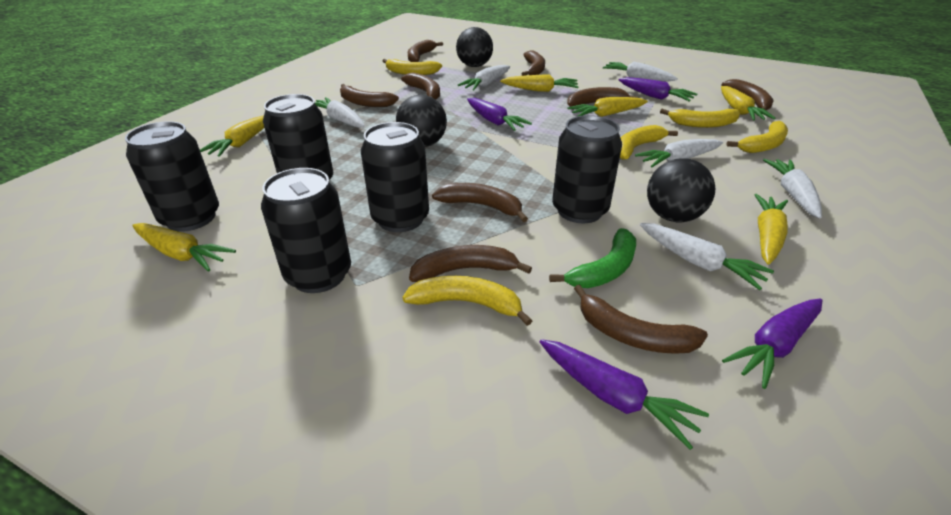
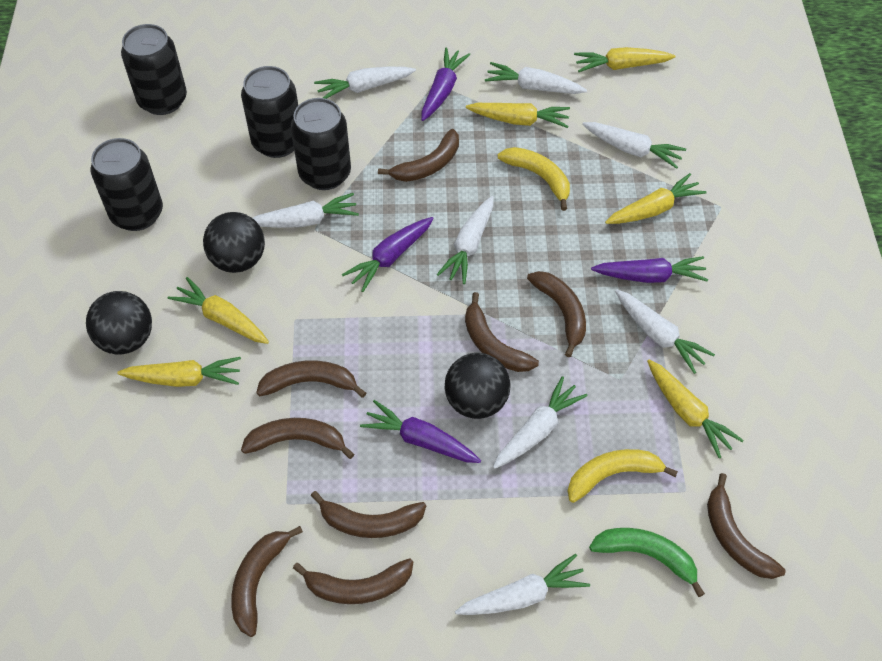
black can: [125,121,219,232] [261,168,351,293] [263,94,333,180] [361,122,429,232] [552,115,622,223] = 5 -> [91,138,163,231] [121,24,187,115] [241,66,298,158] [291,98,351,190] = 4
white carrot: [315,97,365,128] [458,65,510,90] [603,62,678,82] [635,139,723,167] [640,223,774,290] [763,159,822,219] = 6 -> [253,193,359,228] [314,67,416,99] [437,196,494,284] [455,554,590,615] [485,62,587,94] [493,376,588,469] [582,122,686,169] [615,289,715,374] = 8
yellow banana: [383,59,442,75] [402,276,532,326] [620,125,678,160] [660,109,740,128] [726,121,788,153] = 5 -> [498,147,570,211] [568,449,678,503] = 2

